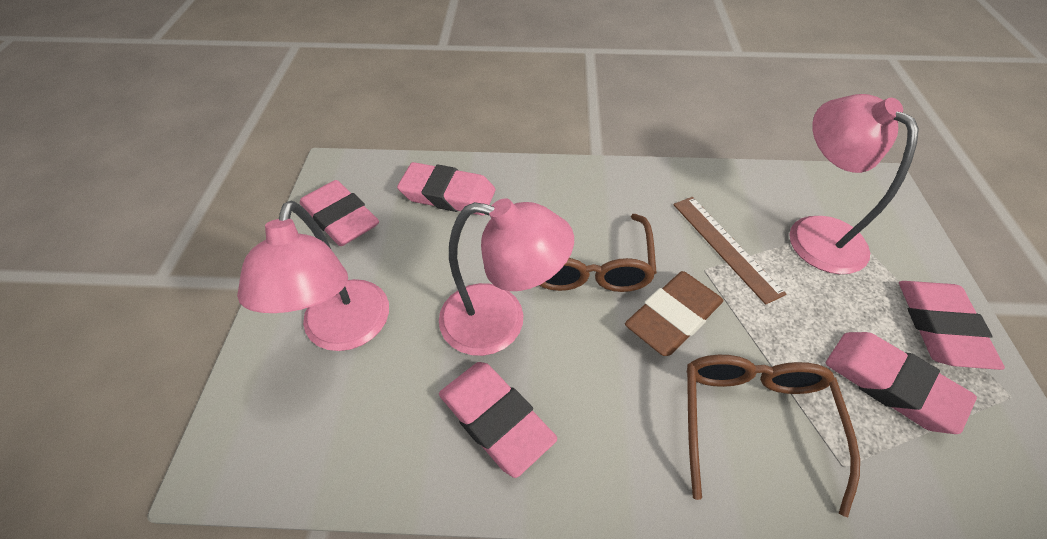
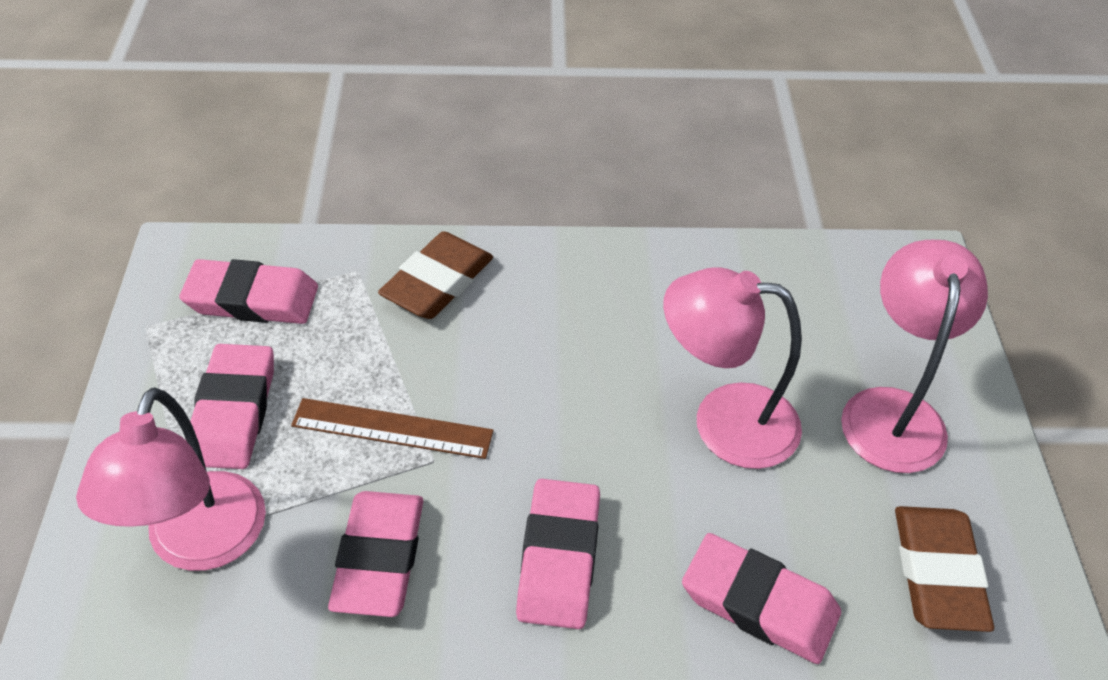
brown eraser: [625,271,723,356] = 1 -> [378,231,493,319] [895,506,994,632] = 2
brown glasses: [539,214,657,292] [687,355,860,517] = 2 -> none = 0

